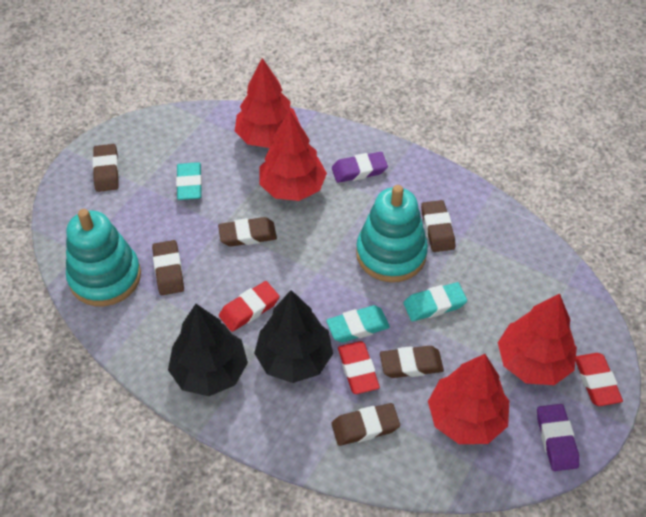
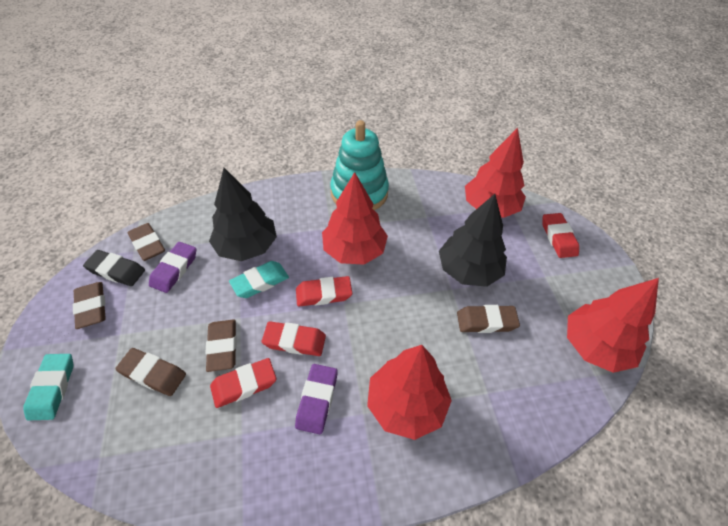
black eraser: none = 0 -> [83,250,145,286] = 1
brown eraser: [92,144,119,192] [152,240,184,295] [218,217,277,247] [332,403,400,446] [380,346,444,378] [421,200,455,252] = 6 -> [73,282,106,329] [115,348,186,396] [127,223,165,261] [205,320,237,372] [457,305,520,333] = 5
red eraser: [219,281,280,332] [338,341,380,394] [575,353,623,406] = 3 -> [210,358,276,408] [261,321,326,356] [296,276,352,307] [542,213,579,258] = 4
turquoise eraser: [176,162,202,200] [326,305,390,343] [404,282,467,321] = 3 -> [23,354,73,421] [229,261,289,298] = 2
turquoise stacking toy: [66,209,141,306] [356,185,428,282] = 2 -> [330,120,389,210] = 1

